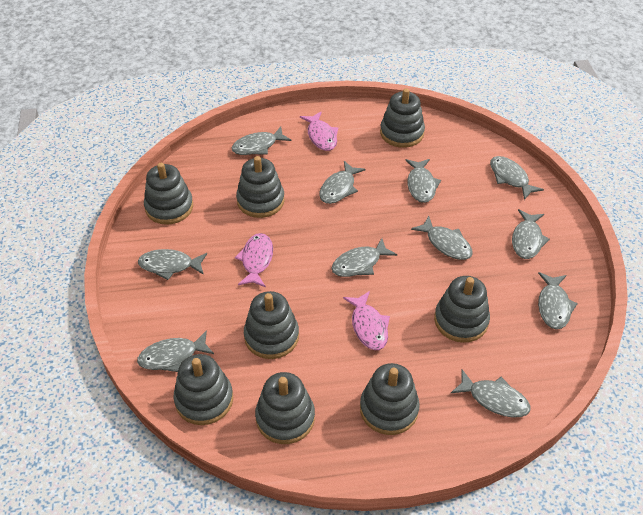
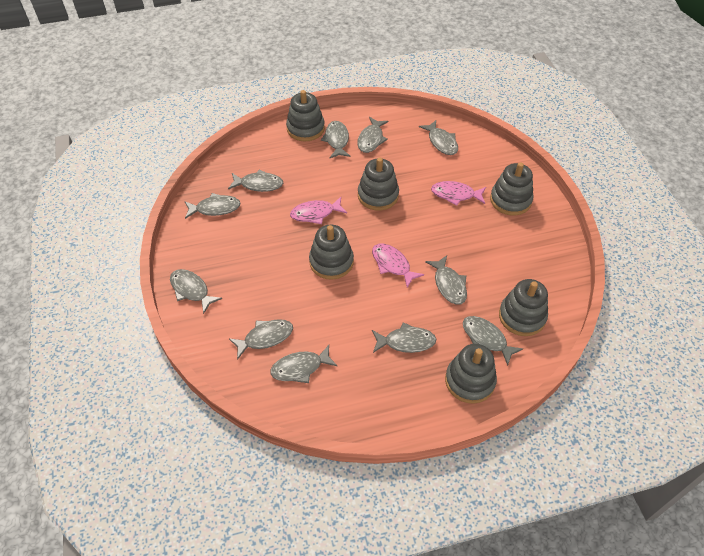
grey stacking toy: [144,163,193,225] [173,354,233,425] [236,156,285,218] [244,291,299,359] [255,372,315,444] [360,363,420,435] [380,89,425,148] [434,276,490,343] = 8 -> [286,90,325,141] [309,224,354,280] [358,157,399,210] [445,344,497,404] [490,162,533,216] [499,279,548,336] = 6

